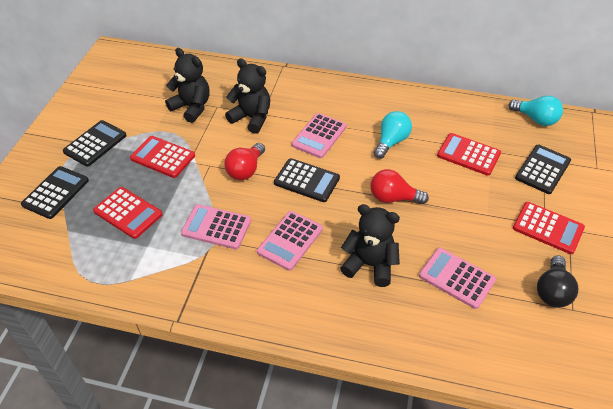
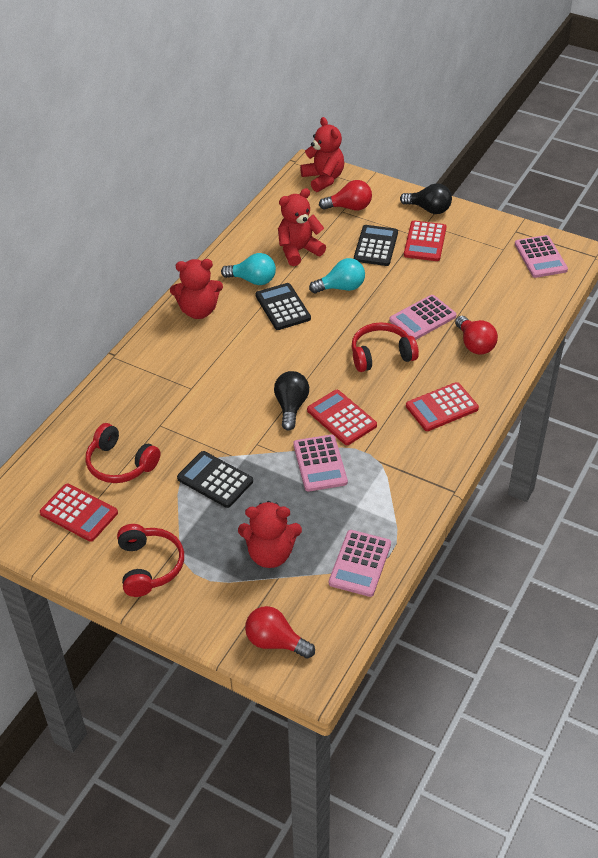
black calculator: [21,166,89,219] [63,120,127,167] [274,158,340,202] [515,145,571,194] = 4 -> [177,451,253,508] [255,283,311,330] [354,225,398,266] = 3
black light bulb: [537,255,578,308] = 1 -> [274,371,309,431] [400,183,452,214] = 2
black teddy bear: [165,48,210,123] [225,58,270,134] [340,204,400,287] = 3 -> none = 0
red headphones: none = 0 -> [86,423,161,483] [117,524,184,597] [352,322,419,372] = 3
red light bulb: [224,143,265,180] [370,169,429,204] = 2 -> [245,606,315,659] [319,180,372,211] [455,316,498,355] = 3
red teddy bear: none = 0 -> [170,259,223,319] [238,501,302,568] [278,188,326,266] [300,117,344,192] = 4

